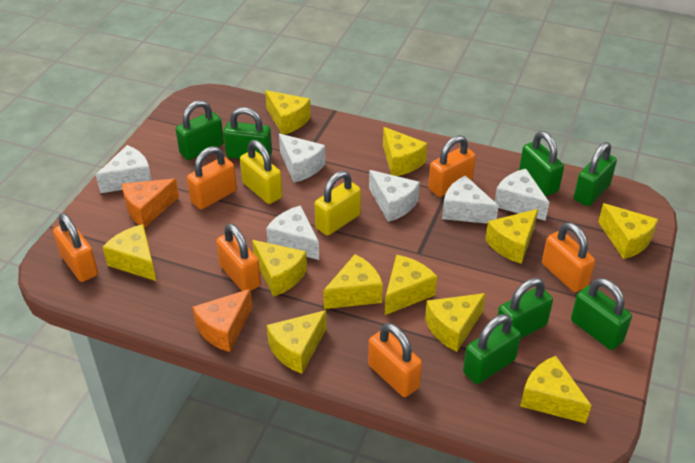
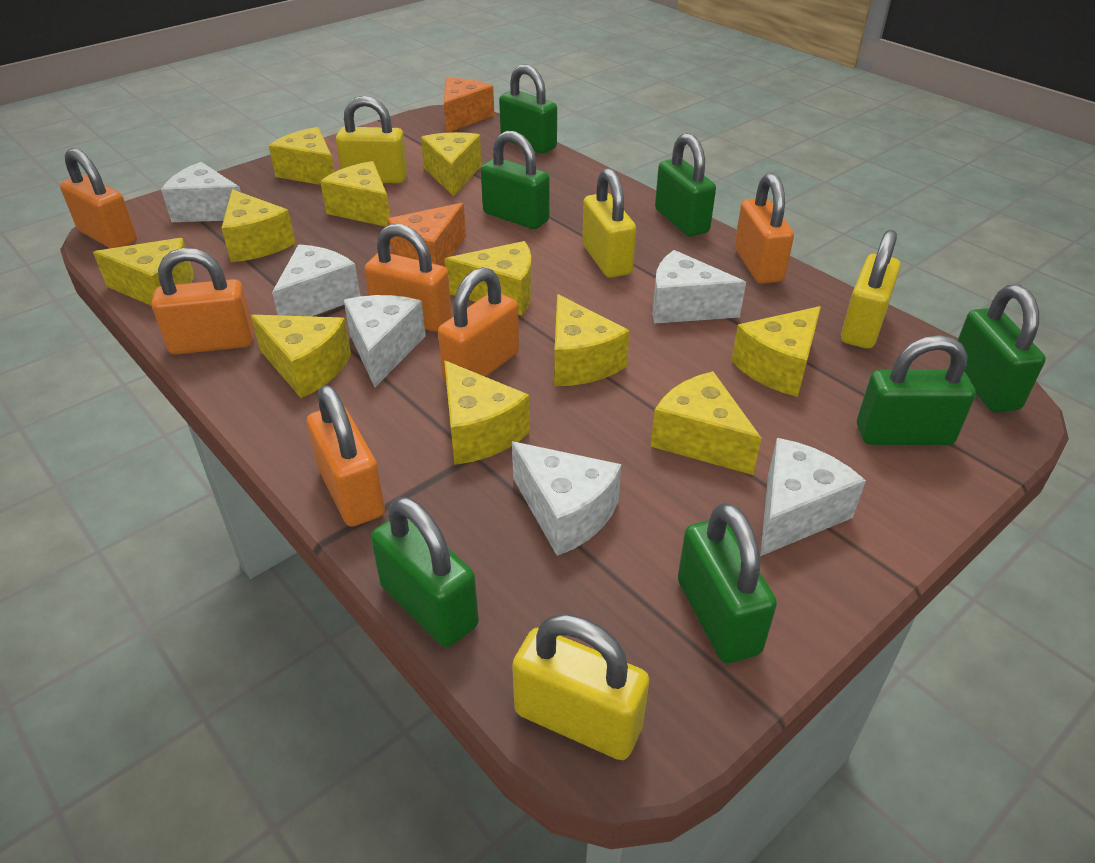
yellow padlock: [240,140,282,204] [314,171,361,236] = 2 -> [336,96,408,183] [512,614,649,760] [582,168,636,278] [841,230,901,349] = 4

